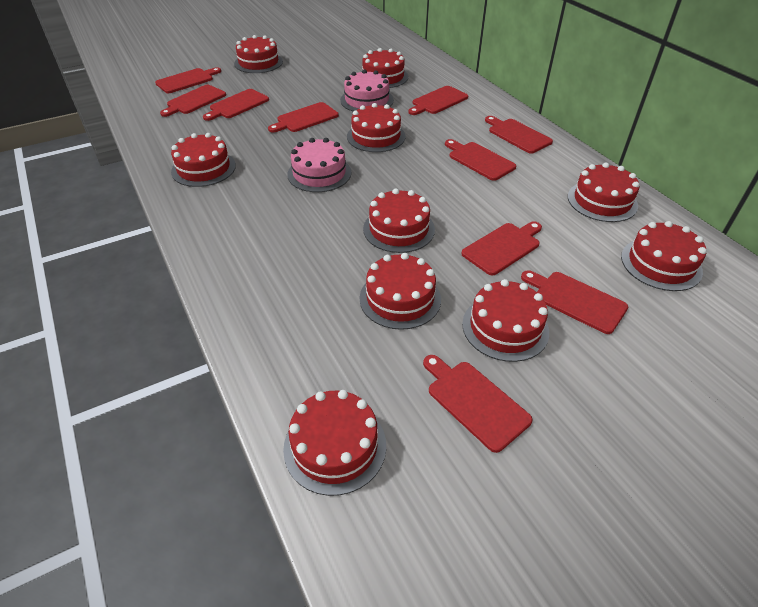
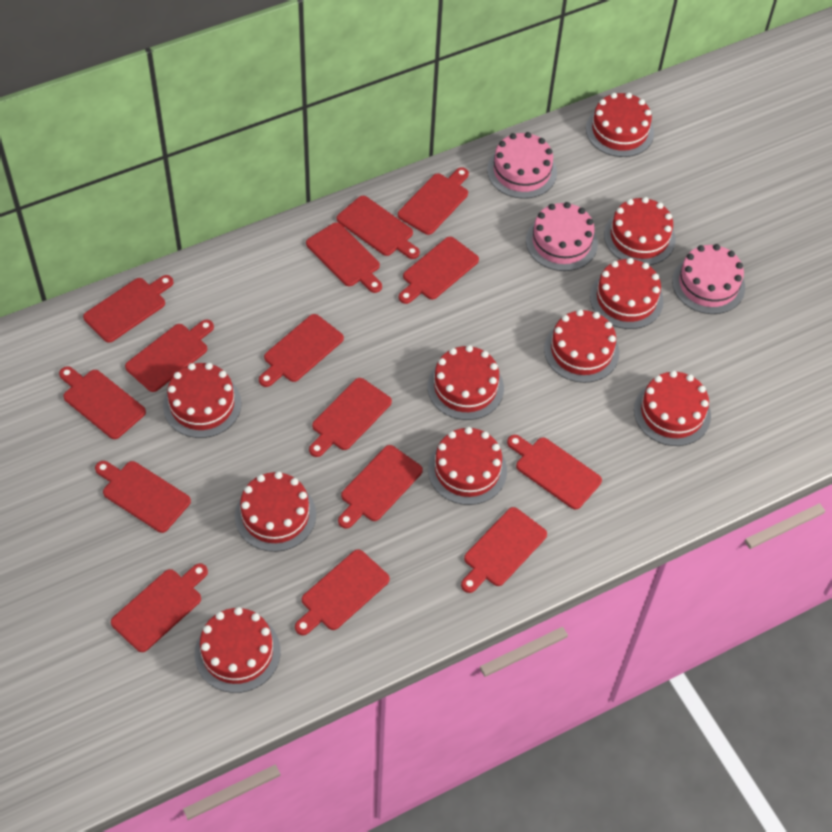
pink cake: [287,138,351,192] [340,69,394,112] = 2 -> [487,132,557,199] [526,202,598,271] [672,244,745,314] = 3
red cutting board: [155,67,221,93] [160,85,226,117] [203,89,269,121] [268,102,339,132] [408,86,468,115] [423,355,533,453] [445,139,517,181] [461,221,542,275] [485,116,553,154] [521,270,628,334] = 10 -> [59,366,146,439] [83,275,173,343] [95,461,191,533] [111,563,208,652] [125,319,214,392] [259,314,344,387] [295,549,390,635] [306,222,382,293] [309,378,392,457] [337,196,420,259] [338,445,423,529] [398,167,469,235] [399,237,479,304] [461,507,547,593] [507,435,602,510] = 15

